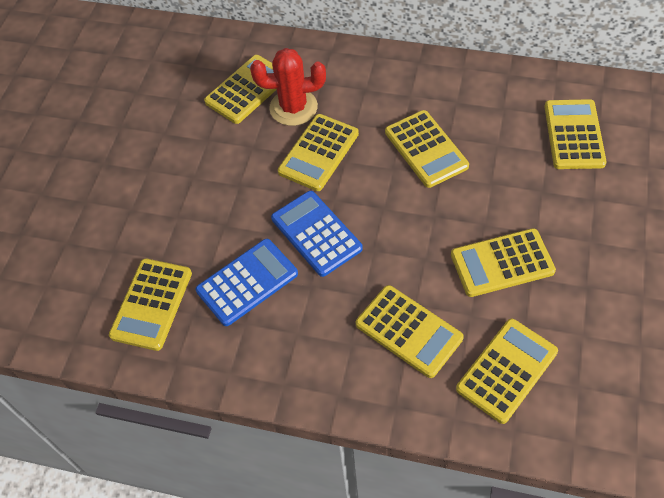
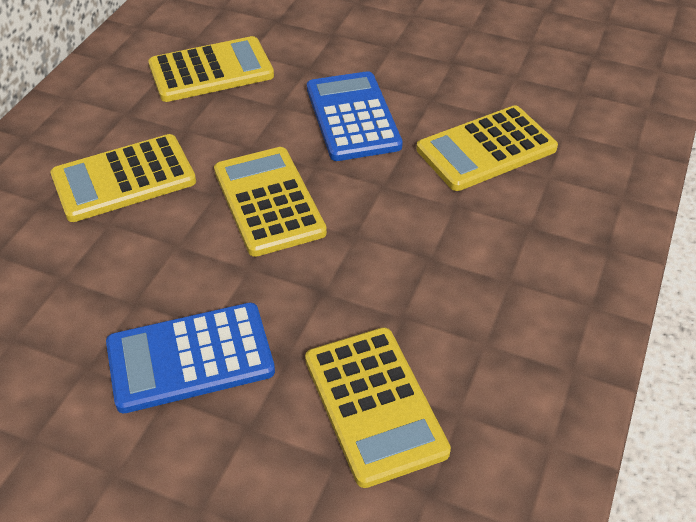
red cactus: [250,48,326,126] = 1 -> none = 0
yellow calculator: [109,258,192,351] [204,55,277,124] [278,114,359,191] [356,285,464,378] [385,110,469,188] [451,228,556,297] [456,319,558,424] [545,99,607,169] = 8 -> [50,134,196,222] [148,36,274,102] [214,147,327,257] [305,327,451,488] [416,105,558,191] = 5

